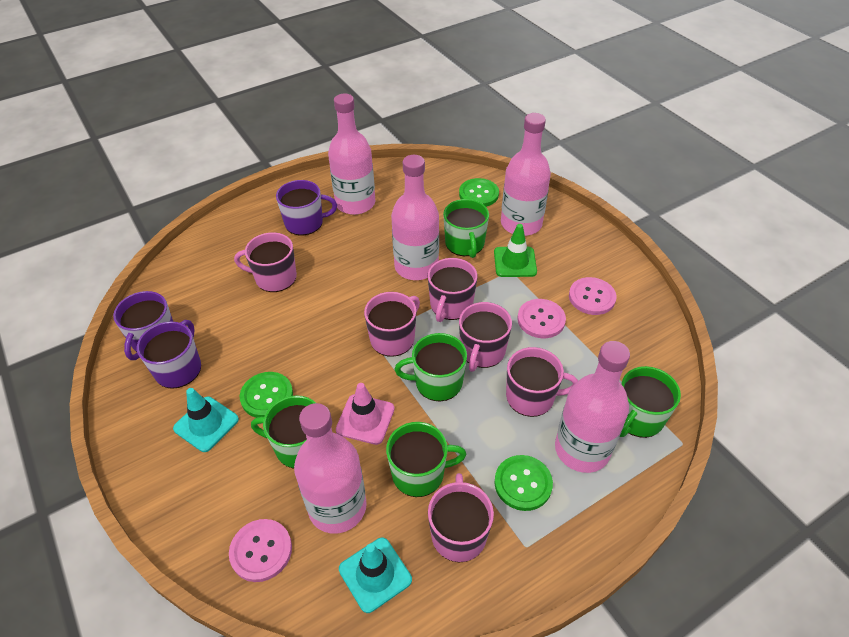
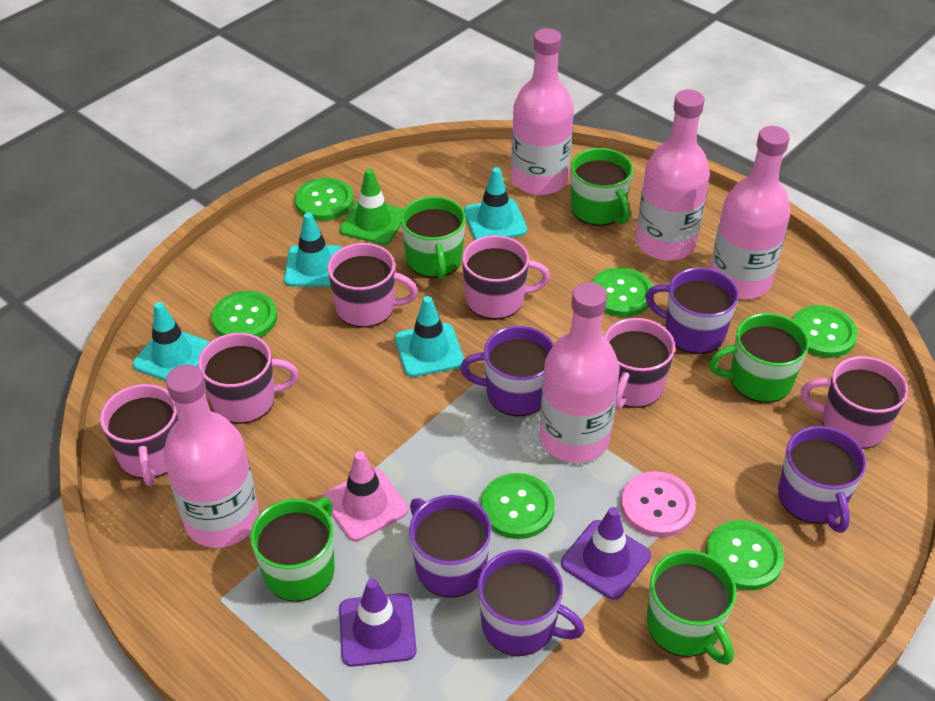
green button: [240,372,293,418] [459,178,499,207] [494,455,553,511] = 3 -> [212,291,277,338] [295,178,354,221] [481,473,555,539] [592,267,653,317] [705,520,784,590] [792,305,858,358] = 6
pink button: [229,519,292,582] [517,299,566,338] [569,277,617,315] = 3 -> [621,471,696,537] = 1
purple mug: [113,291,174,360] [137,320,201,389] [276,180,337,235] = 3 -> [409,495,492,597] [460,326,554,416] [478,549,585,656] [646,268,739,354] [778,426,866,533] = 5
purple traffic cone: none = 0 -> [339,579,416,667] [561,507,651,600] = 2
turquoise traffic cone: [173,388,239,452] [339,538,412,613] = 2 -> [133,302,210,381] [284,212,343,287] [395,296,464,377] [464,167,527,240] = 4

